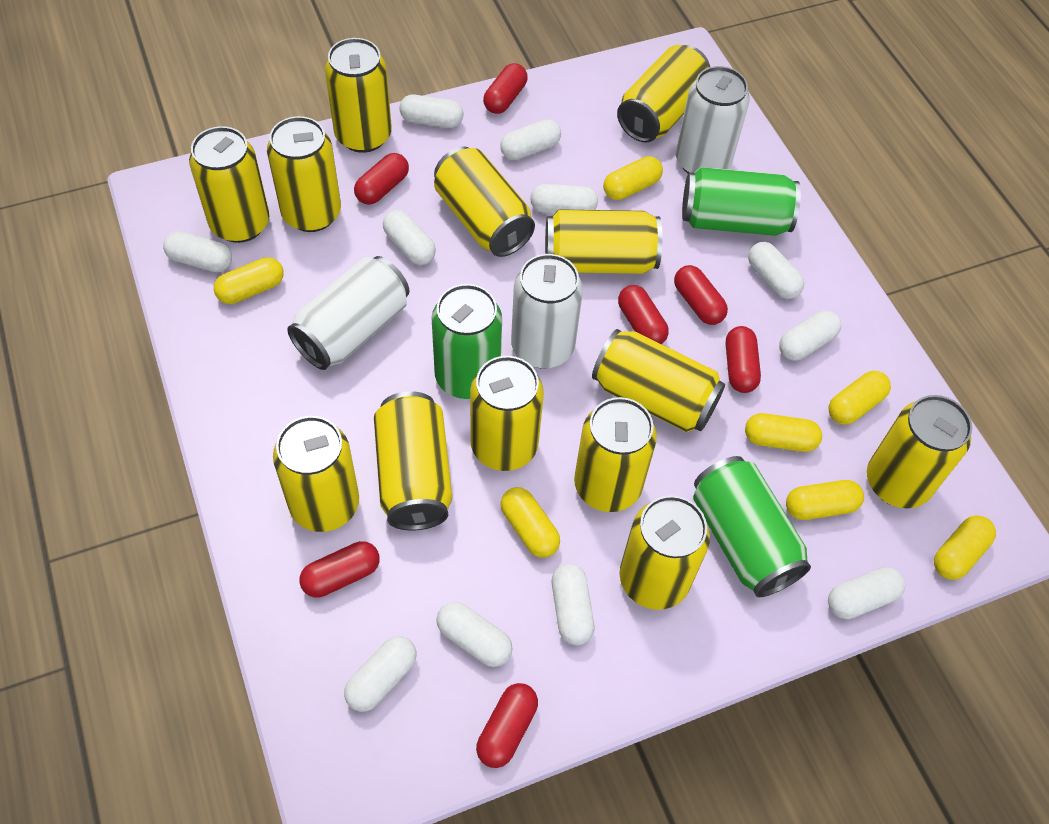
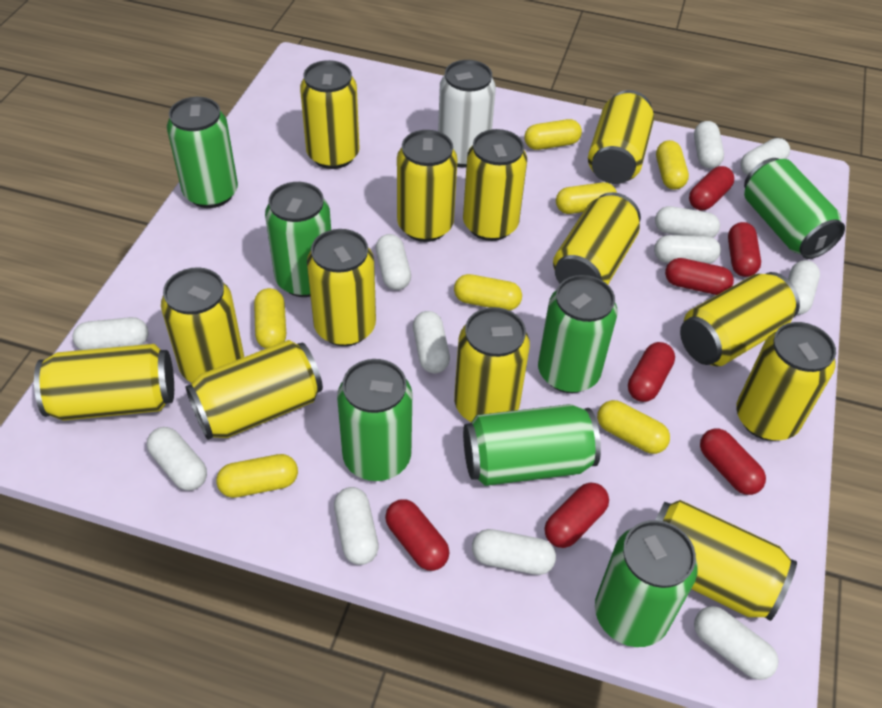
green can: [431,284,502,399] [682,167,801,236] [693,456,811,597] = 3 -> [167,97,238,208] [265,182,331,297] [337,359,412,481] [463,404,601,486] [538,275,618,393] [595,520,697,647] [744,158,845,259] = 7
white can: [287,256,410,370] [511,254,583,369] [676,66,750,173] = 3 -> [438,60,496,167] = 1
white capsule: [163,231,232,272] [344,636,417,712] [383,210,436,265] [399,95,464,128] [436,602,513,667] [500,119,561,160] [530,184,598,214] [552,563,594,645] [748,242,804,299] [779,310,841,361] [828,567,905,619] = 11 -> [73,317,148,350] [147,427,207,491] [334,487,379,565] [376,234,411,290] [413,311,450,373] [472,529,556,575] [654,235,721,264] [655,206,720,237] [694,121,724,169] [694,606,778,680] [740,138,790,175] [788,260,820,315] = 12

